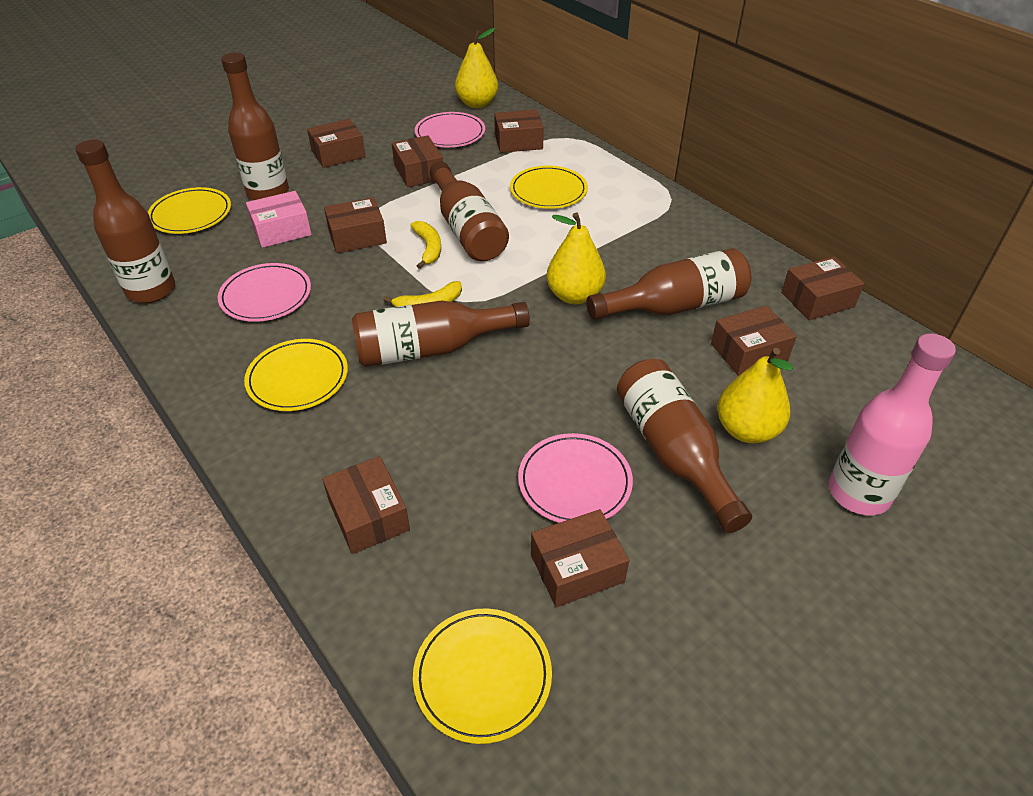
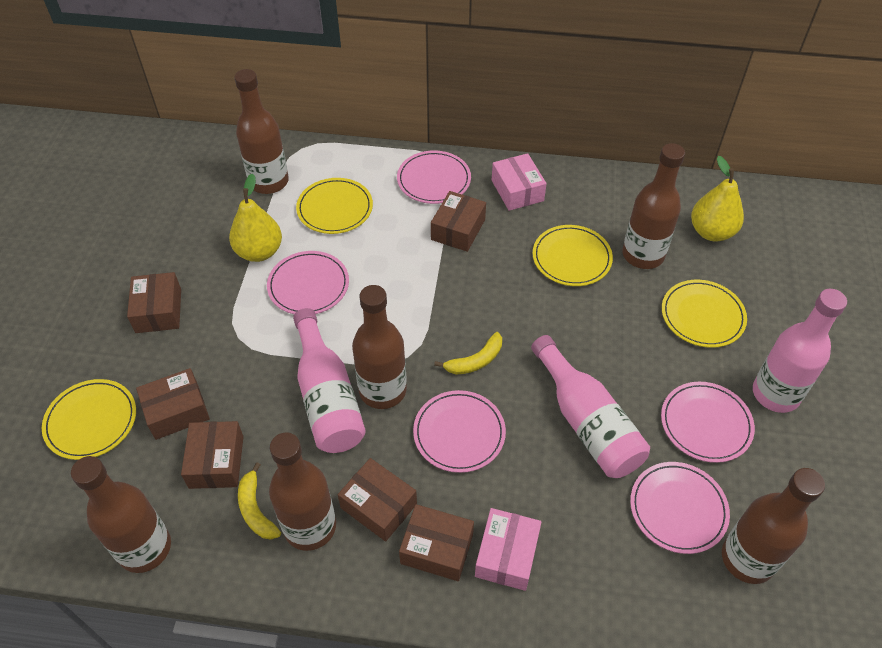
brown box: [307,119,366,168] [322,456,410,554] [324,197,387,253] [392,135,443,187] [494,109,544,153] [531,509,629,607] [711,306,797,376] [781,257,864,320] = 8 -> [127,272,181,333] [136,368,210,440] [181,421,244,489] [338,458,417,542] [399,504,474,581] [431,191,486,252] = 6
pink bottle: [829,333,956,515] = 1 -> [293,308,366,453] [531,335,650,478] [753,289,847,413] = 3
pink box: [246,191,312,248] = 1 -> [475,508,541,591] [492,153,547,211] = 2
pink plate: [218,263,311,322] [415,112,485,147] [518,433,633,523] = 3 -> [267,251,349,314] [397,150,471,204] [413,390,506,473] [630,462,730,554] [661,382,755,463] = 5
yellow pear: [455,28,498,108] [547,212,606,304] [717,348,793,443] = 3 -> [229,173,282,262] [691,156,744,241] = 2

